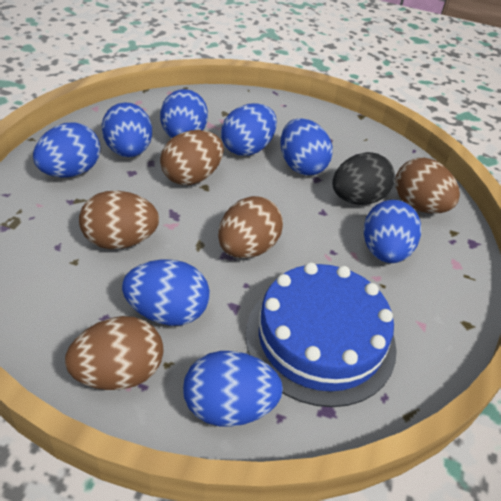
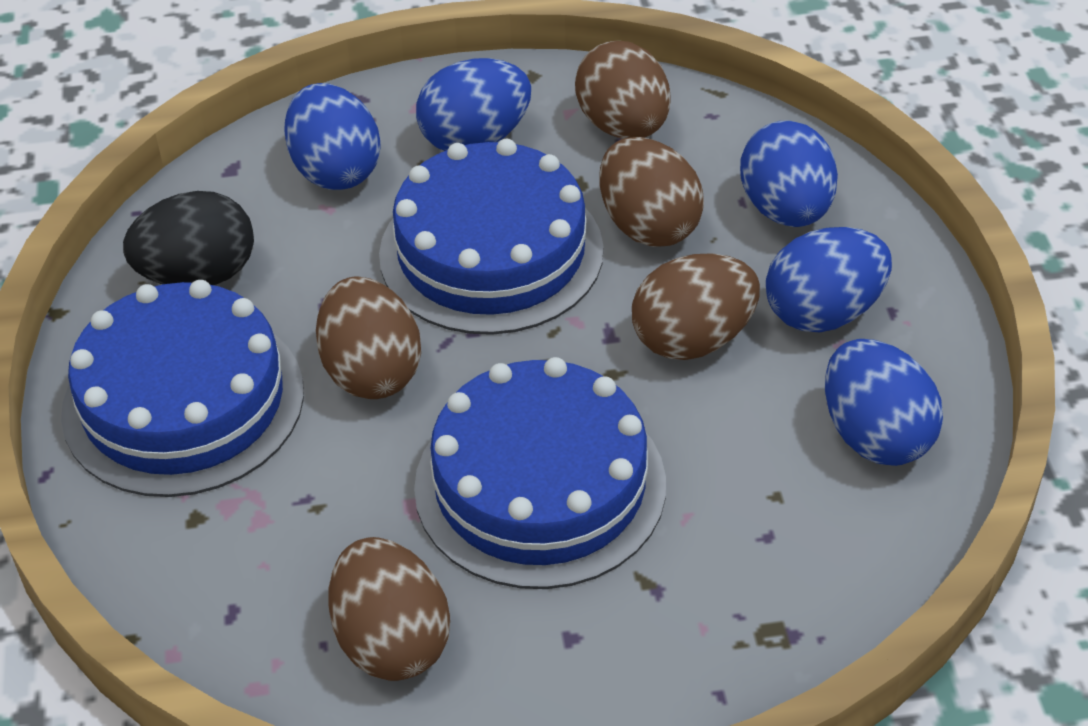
blue cake: [246,263,397,407] = 1 -> [61,280,304,497] [379,139,603,335] [414,357,666,589] = 3
blue egg: [33,122,100,177] [102,102,152,157] [122,259,210,326] [160,89,208,138] [183,351,283,427] [221,103,277,156] [280,118,333,175] [364,199,421,263] = 8 -> [284,83,381,190] [416,58,531,151] [740,121,838,227] [766,227,892,332] [825,339,943,466] = 5

